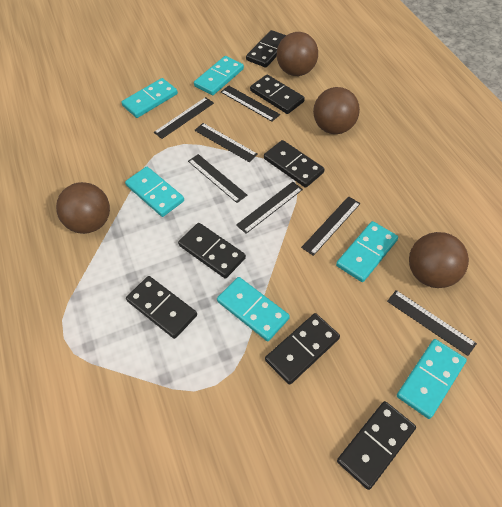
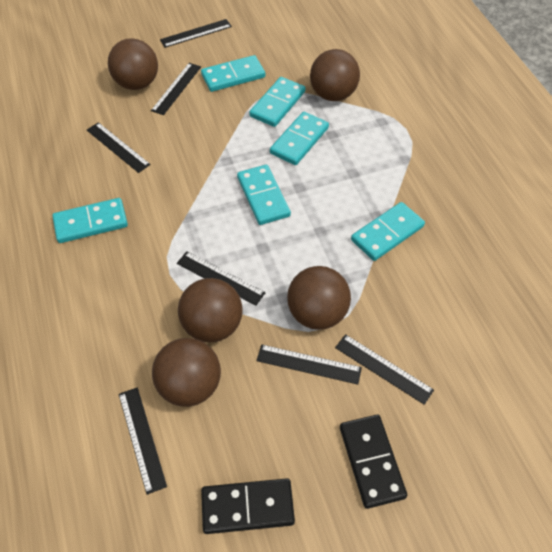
black domino: [126,276,197,339] [178,223,246,278] [246,30,286,68] [250,75,305,114] [264,140,325,188] [265,313,340,385] [337,401,416,490] = 7 -> [201,478,295,534] [340,415,407,509] = 2
brown ball: [56,182,110,234] [277,32,318,76] [313,87,360,134] [409,232,469,288] = 4 -> [108,38,158,90] [152,338,221,407] [178,278,243,342] [287,266,351,330] [310,49,360,101] = 5

